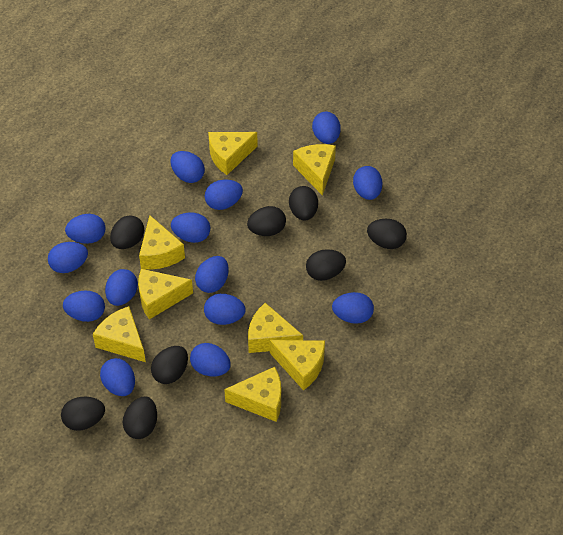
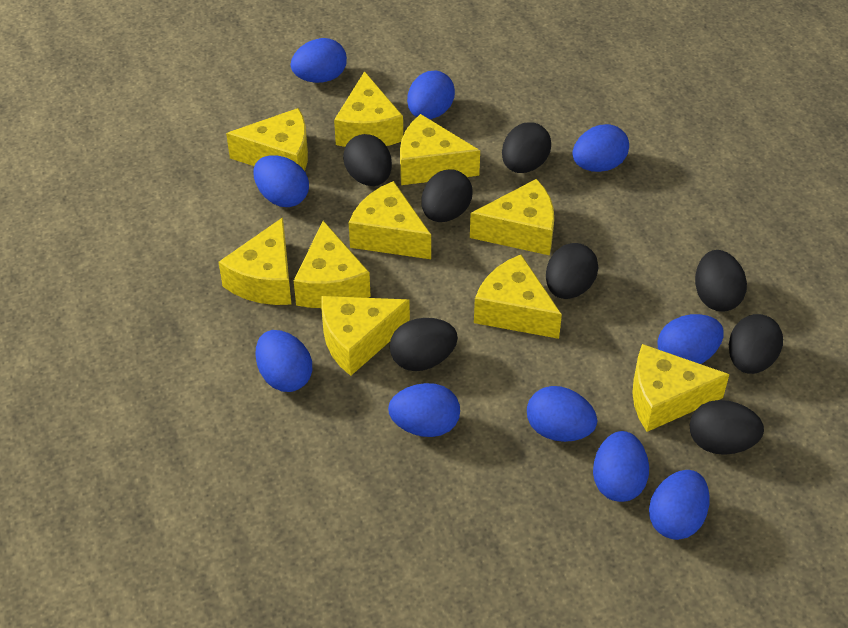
blue egg: [48,242,88,273] [63,290,105,322] [65,214,105,244] [100,358,135,396] [105,269,138,306] [170,151,205,183] [171,213,210,243] [190,343,231,376] [195,256,229,293] [204,294,246,325] [205,180,243,210] [312,112,341,144] [332,292,374,324] [353,166,382,200] = 14 -> [253,155,309,207] [256,330,312,392] [291,38,347,83] [388,383,460,437] [407,71,455,119] [527,386,597,442] [573,124,629,172] [593,431,649,502] [649,470,710,540] [657,314,724,364] = 10
yellow cheese: [93,306,146,362] [138,269,193,319] [139,215,185,270] [208,132,258,175] [224,367,281,422] [248,303,303,353] [270,340,325,390] [293,144,336,195] = 8 -> [219,217,292,305] [226,108,308,171] [294,221,371,308] [321,296,410,376] [334,71,403,147] [349,181,431,259] [400,114,480,185] [470,179,554,255] [474,255,562,339] [632,344,730,432] = 10

